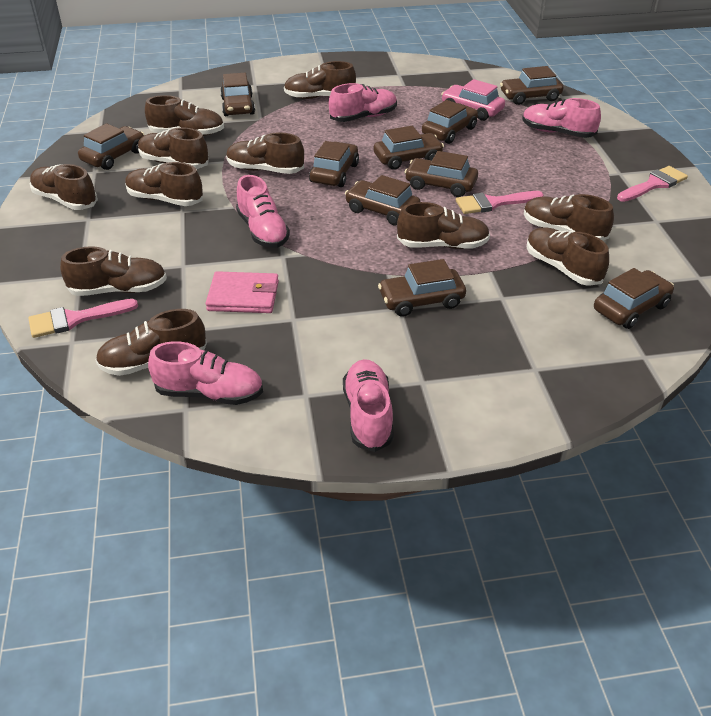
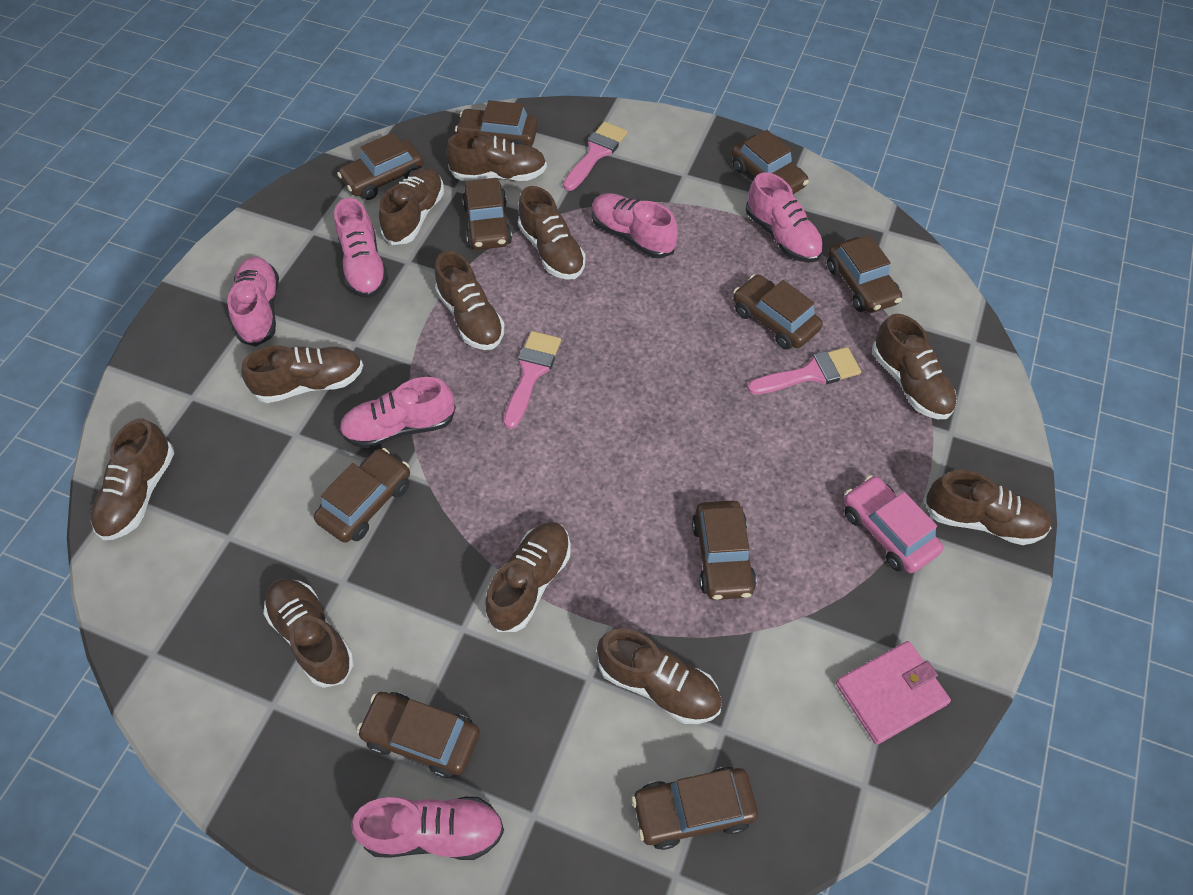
pink shoe: [148,341,263,405] [236,175,290,248] [329,83,397,122] [343,359,394,452] [522,98,601,138] = 5 -> [227,257,279,346] [334,198,388,298] [339,377,456,448] [351,797,504,860] [592,193,678,258] [746,172,824,263] = 6

